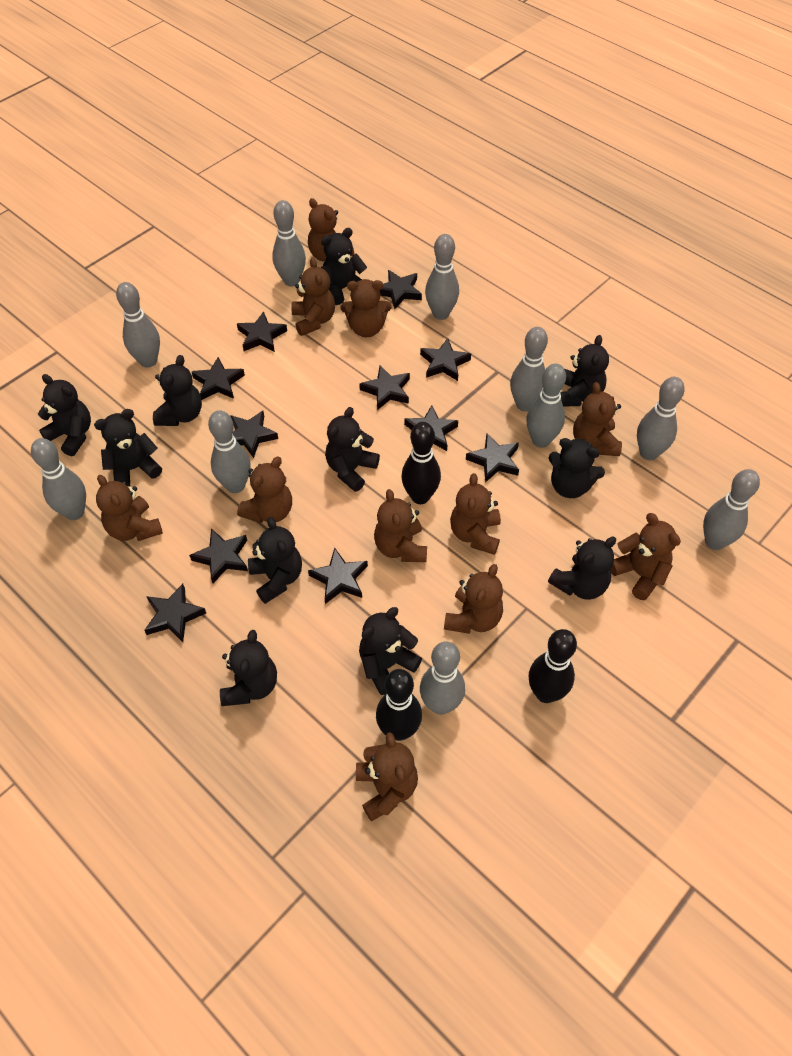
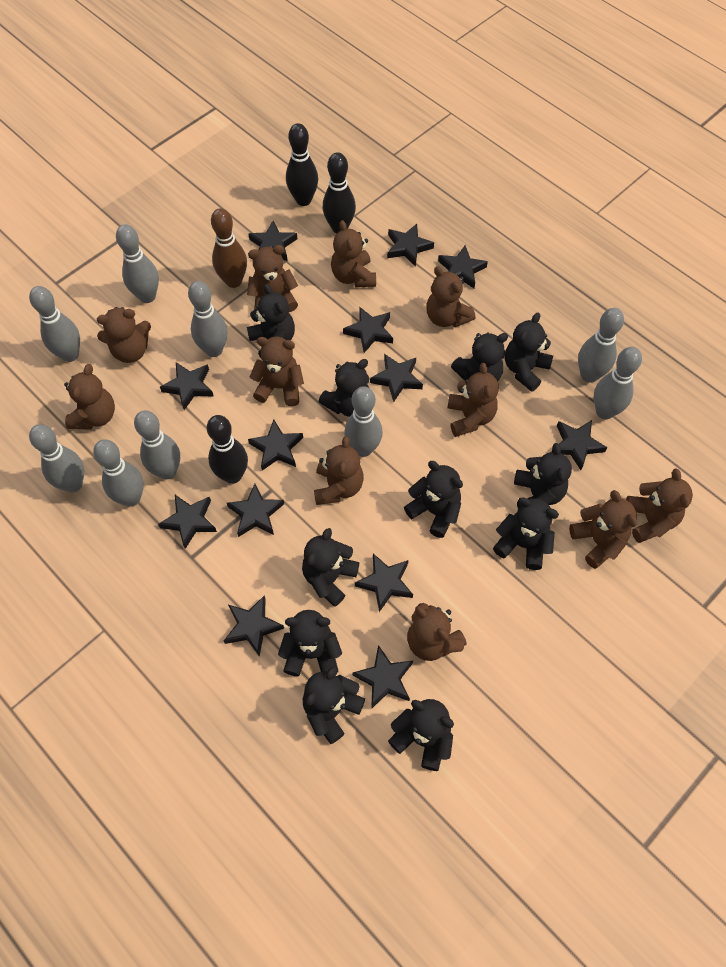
black star: [144,584,206,642] [189,529,248,583] [192,357,245,400] [230,411,278,458] [237,311,287,352] [308,548,368,604] [359,366,410,410] [380,270,422,309] [404,405,458,451] [420,338,471,381] [466,434,519,483] = 11 -> [158,495,217,549] [160,362,213,410] [224,595,284,657] [227,484,284,537] [248,420,303,470] [249,221,297,261] [343,306,393,353] [352,645,413,709] [355,554,413,612] [370,354,423,402] [387,224,434,267] [438,245,488,288] [552,420,608,470] = 13
brown bowling pin: none = 0 -> [211,208,247,288] = 1
grey bowling pin: [31,438,86,520] [116,282,160,368] [208,410,251,493] [272,200,306,286] [420,641,465,715] [425,234,459,320] [510,327,548,412] [527,364,566,448] [637,377,685,460] [703,469,760,550] = 10 -> [29,286,80,362] [29,424,84,493] [93,439,144,507] [116,224,159,303] [134,410,180,479] [188,281,228,357] [344,386,383,457] [578,308,624,383] [593,347,642,419] = 9

